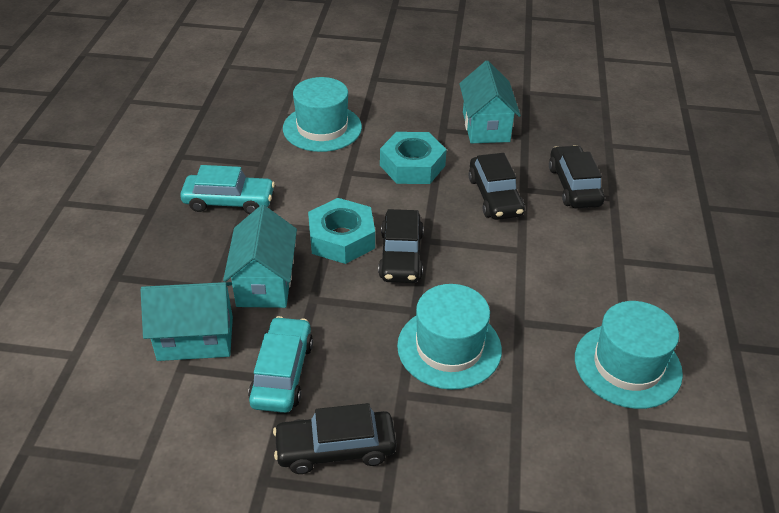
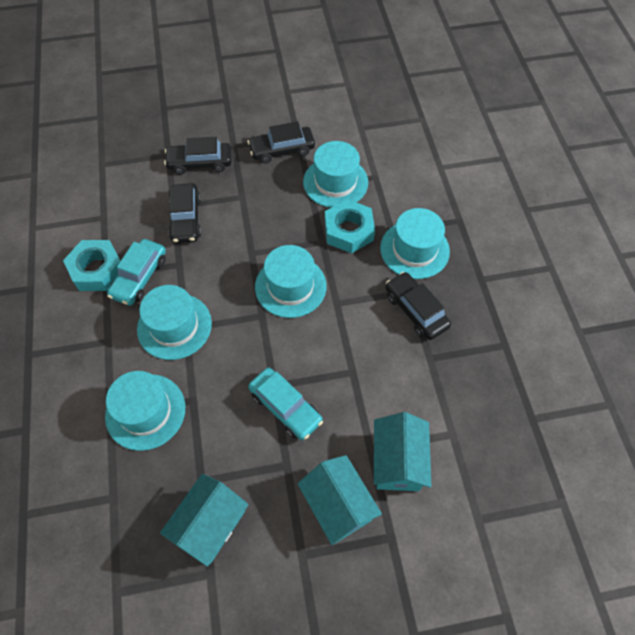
turquoise hat: [283,77,362,152] [397,284,502,390] [575,301,683,409] = 3 -> [105,371,185,451] [137,285,212,360] [255,245,327,318] [303,141,368,208] [380,208,450,279] = 5

